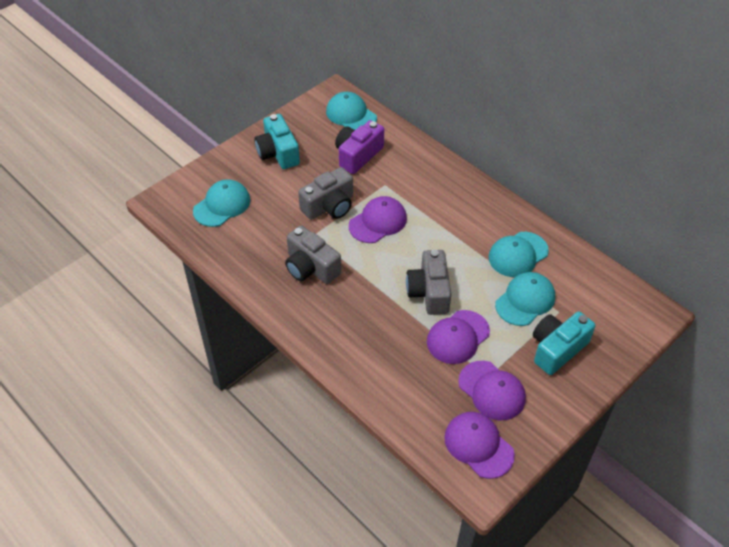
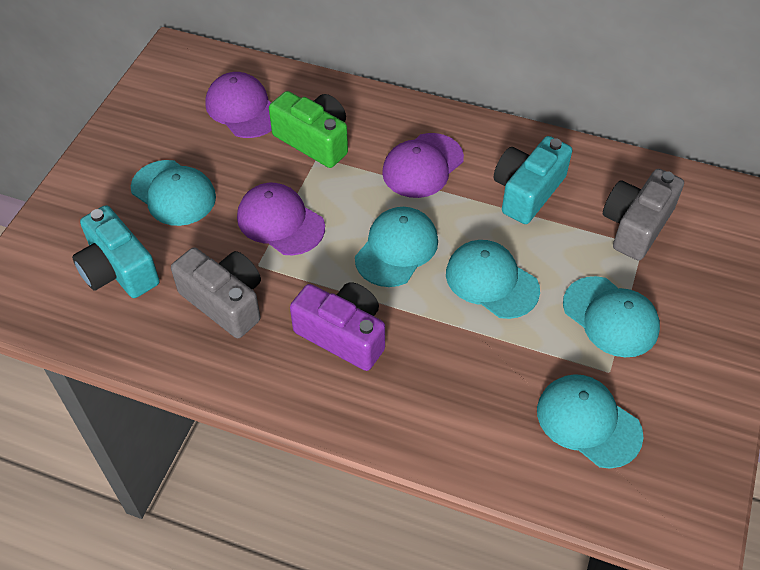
green camera: none = 0 -> [269,91,348,168] = 1
grey camera: [285,225,342,284] [298,167,353,220] [406,250,451,315] = 3 -> [171,248,261,338] [603,169,684,261] = 2
purple cap: [349,196,407,243] [427,310,490,364] [444,412,515,479] [458,361,526,421] = 4 -> [205,72,272,138] [237,183,325,255] [382,133,464,198] = 3
turquoise cap: [193,179,250,227] [326,92,377,130] [489,232,549,277] [495,272,555,326] = 4 -> [131,160,216,226] [355,207,438,287] [446,240,540,319] [537,374,643,468] [563,276,660,357] = 5

